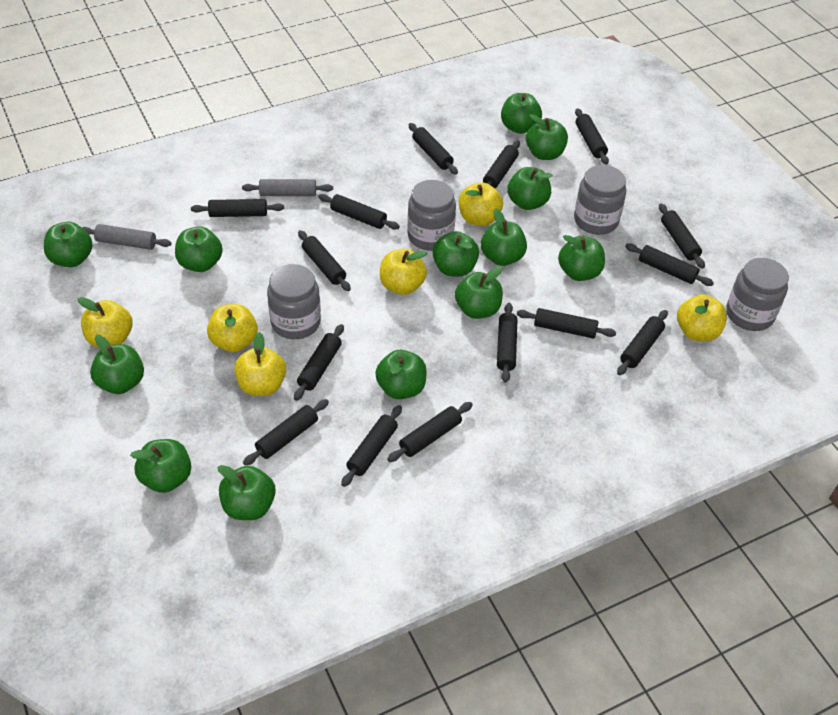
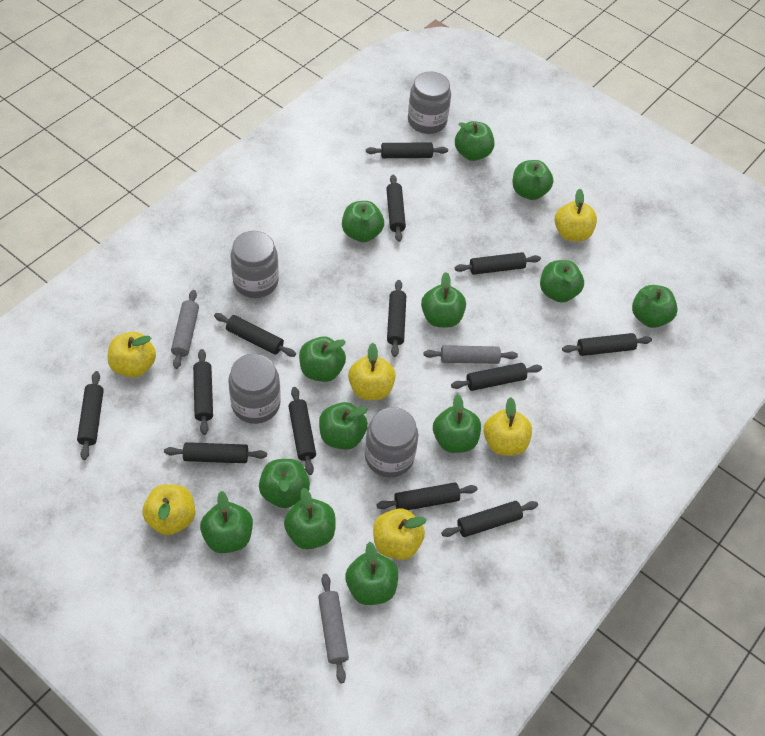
black rolling pin: [191,199,284,217] [243,399,329,466] [294,324,344,401] [298,230,351,291] [318,194,400,230] [341,405,402,487] [387,402,473,462] [409,123,458,175] [483,140,520,188] [497,303,517,383] [517,308,616,339] [575,108,609,165] [617,310,668,375] [625,243,714,286] [659,204,705,269] = 15 -> [77,371,104,460] [164,442,267,463] [193,349,213,435] [214,313,296,357] [289,387,316,475] [366,143,448,158] [376,483,478,510] [386,175,406,242] [387,280,406,357] [441,501,538,537] [451,363,542,391] [455,252,541,275] [562,333,652,356] = 13
grey rolling pin: [82,224,172,250] [242,179,333,196] = 2 -> [171,290,199,369] [318,574,349,683] [423,345,518,364] = 3

